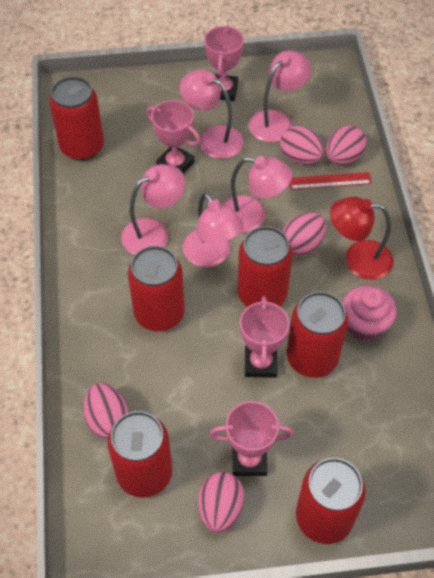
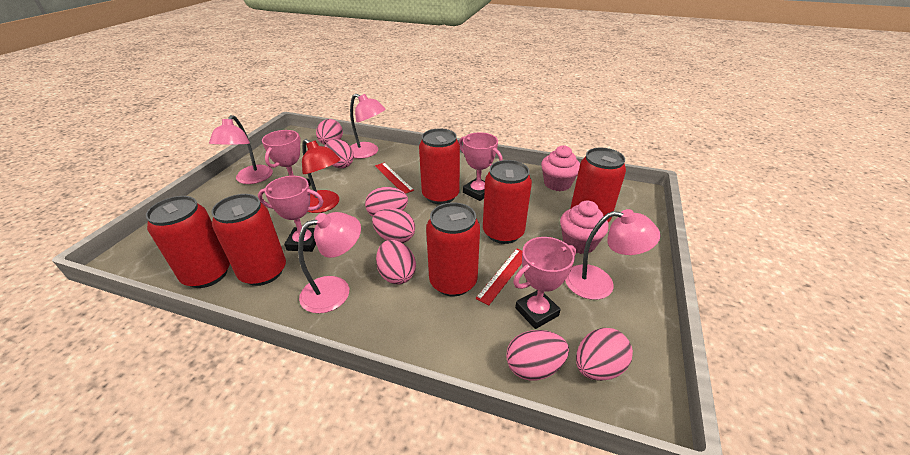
pink cupcake: [342,285,397,341] = 1 -> [541,145,580,191] [560,201,609,254] = 2
pink egg: [83,383,128,439] [198,472,244,533] [280,126,324,164] [282,212,326,256] [326,126,367,165] = 5 -> [316,119,343,145] [324,139,354,168] [365,187,408,217] [372,208,415,243] [376,240,416,284] [506,330,569,381] [576,328,633,381] = 7
pink lamp: [121,164,185,255] [180,70,243,159] [183,193,244,267] [222,156,292,233] [249,51,311,142] = 5 -> [209,115,273,184] [298,212,361,313] [350,94,386,159] [565,209,661,300] = 4
red ruler: [289,172,372,190] = 1 -> [375,163,414,194] [476,248,522,305] = 2

